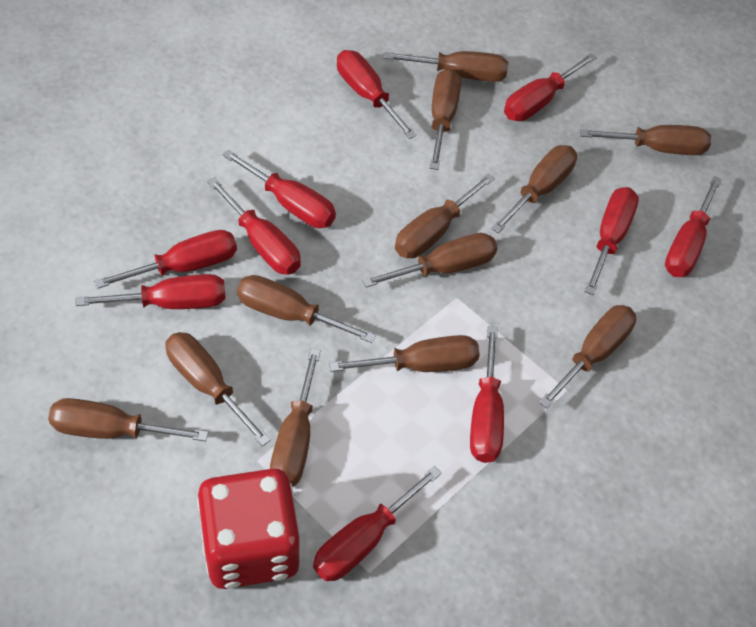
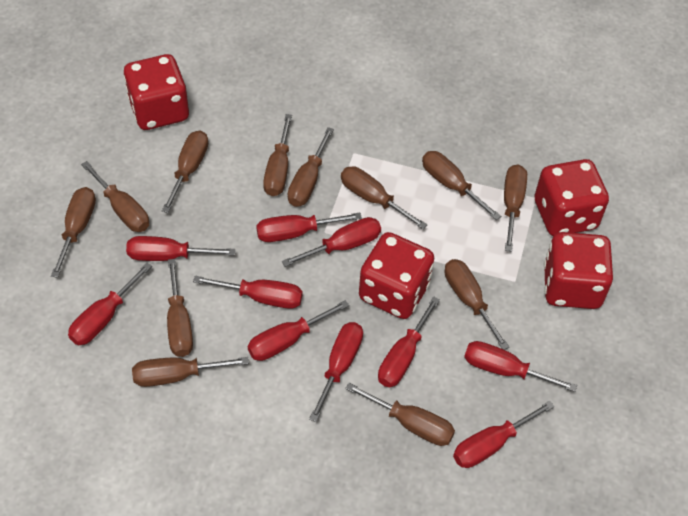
red dice: [197,469,301,589] = 1 -> [123,54,189,130] [359,232,434,319] [535,159,609,236] [544,232,613,309] = 4

